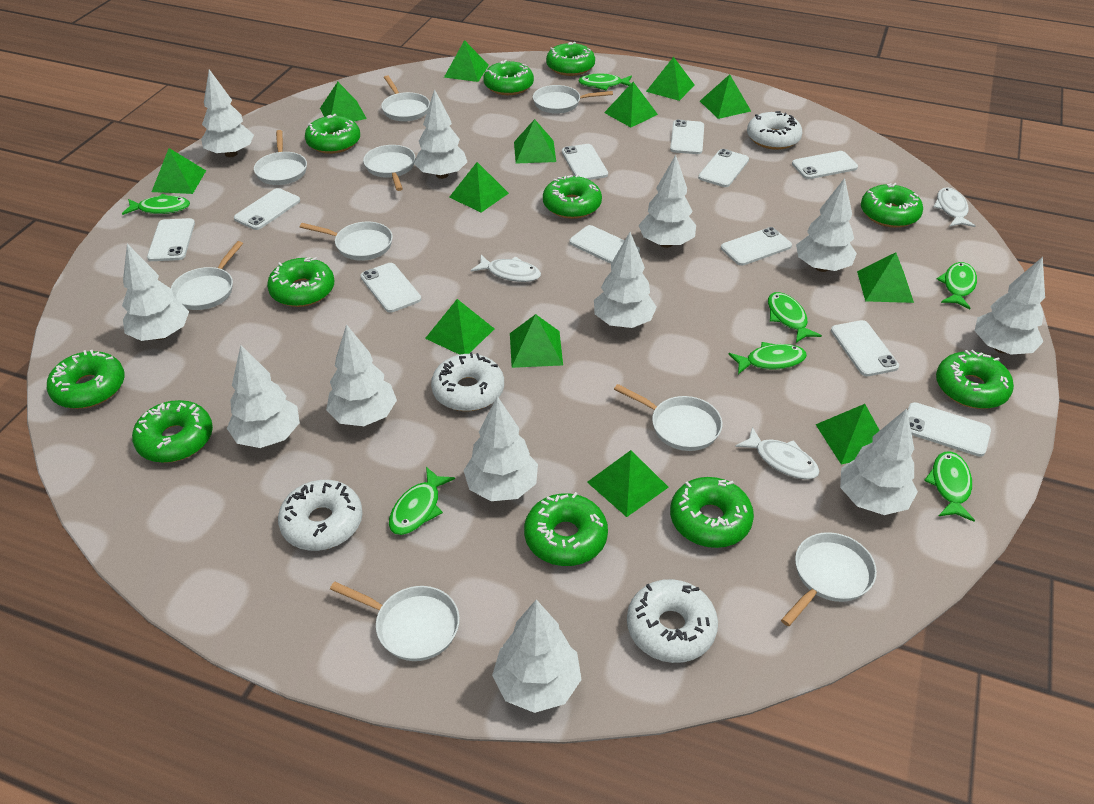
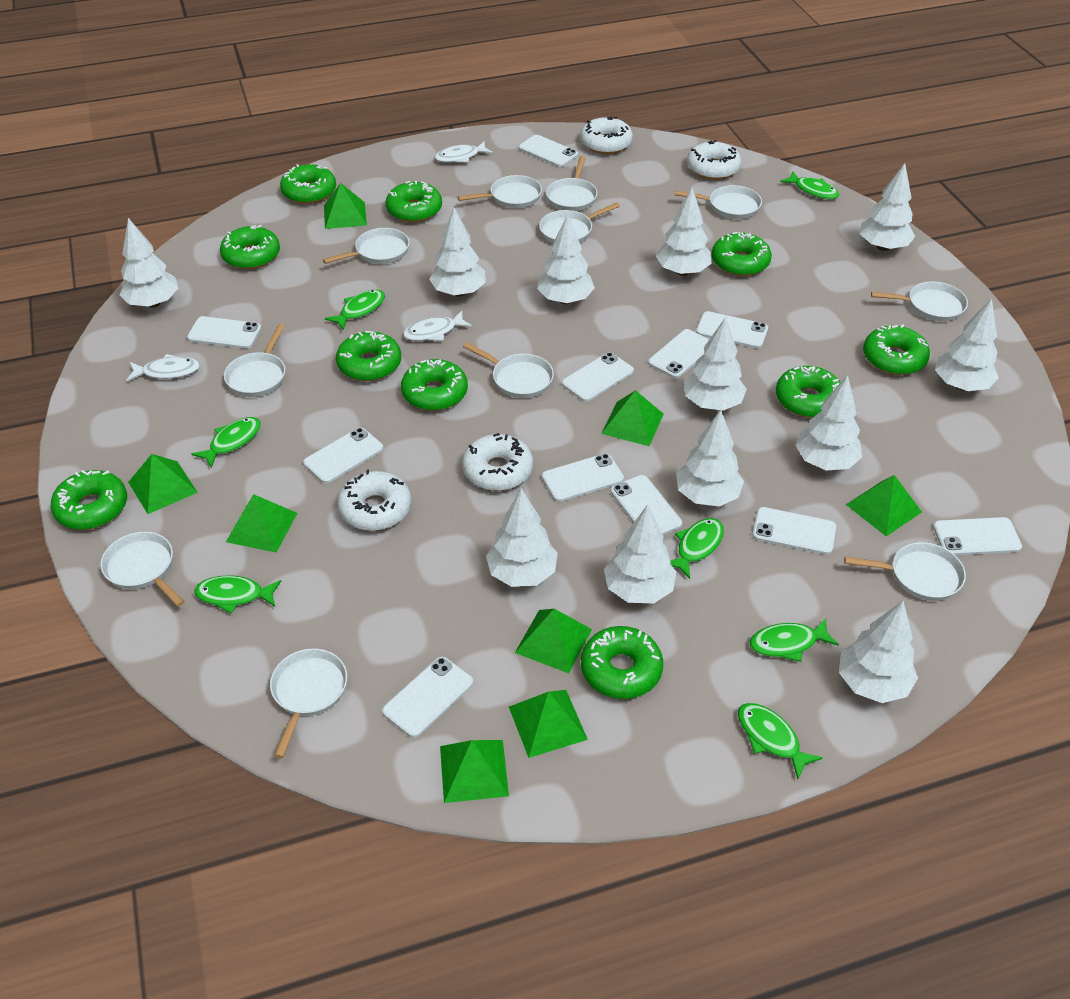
green donut: [47,350,125,409] [132,400,213,463] [267,257,334,307] [305,114,360,154] [483,60,534,95] [524,492,608,566] [543,174,602,219] [546,42,595,76] [670,477,754,548] [861,183,923,228] [936,350,1014,409] = 11 -> [51,470,127,530] [220,225,280,269] [280,164,336,204] [336,331,401,381] [386,181,442,222] [401,359,468,411] [581,626,663,699] [712,232,772,276] [776,366,841,418] [863,324,930,375] = 10
green pyramid: [152,148,206,194] [320,82,367,121] [425,299,494,355] [444,40,489,82] [449,162,509,212] [510,314,563,368] [514,119,556,164] [587,450,669,517] [604,82,658,127] [646,57,695,101] [700,74,751,119] [815,404,880,465] [857,252,914,303] = 13 -> [128,454,198,514] [226,494,297,553] [324,183,367,229] [440,740,509,803] [509,690,588,758] [515,609,592,673] [601,390,664,446] [846,475,922,536] = 8
white pan: [171,241,243,310] [254,130,307,185] [300,222,393,261] [330,581,460,661] [363,145,416,191] [381,76,430,121] [533,85,613,114] [614,384,722,451] [781,532,877,626] = 9 -> [100,532,185,607] [224,324,285,397] [270,648,347,758] [323,228,410,264] [458,175,542,208] [463,342,554,398] [539,203,620,243] [546,156,597,211] [675,185,762,219] [844,542,966,601] [871,281,968,321] = 11

